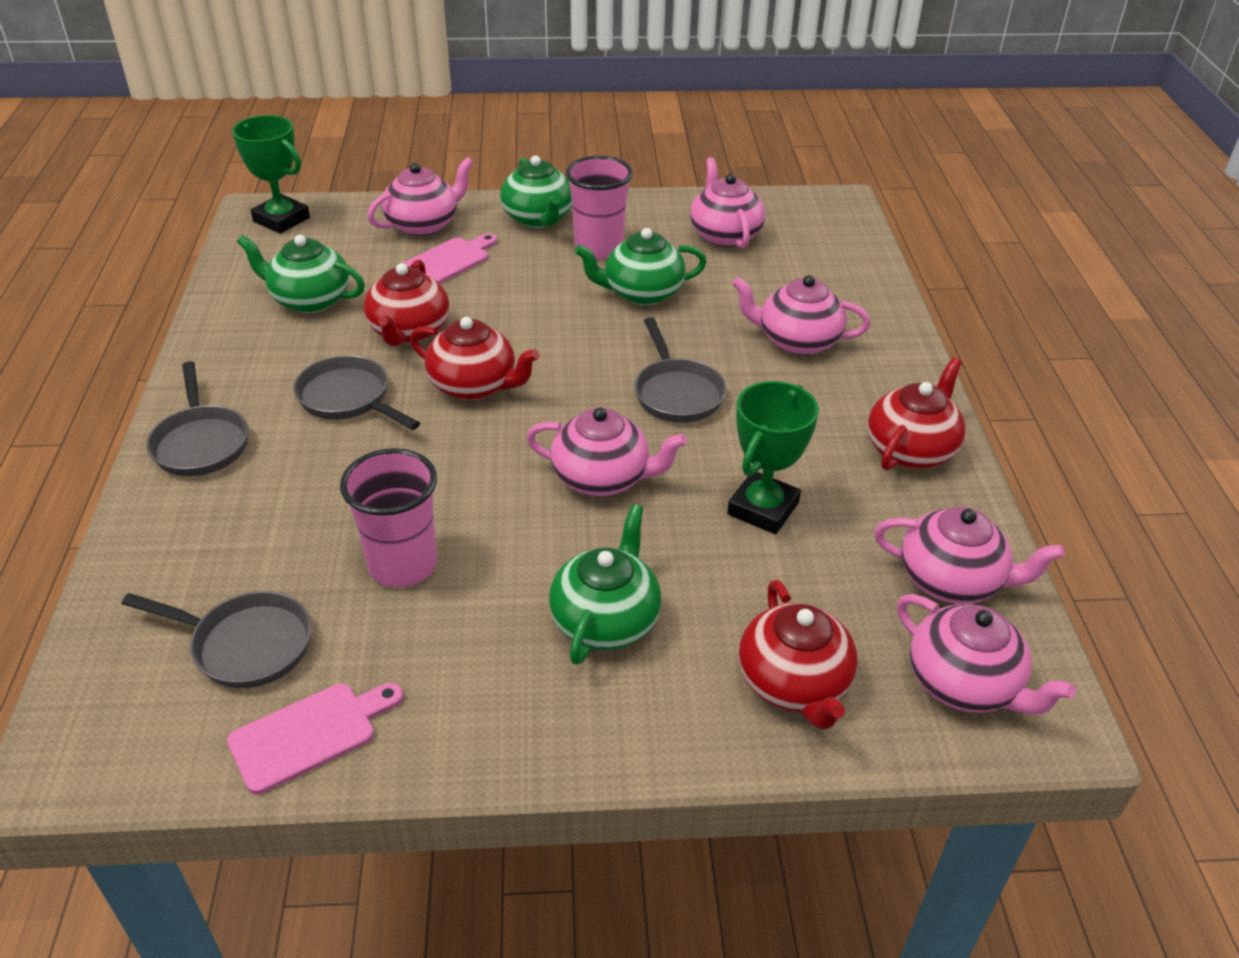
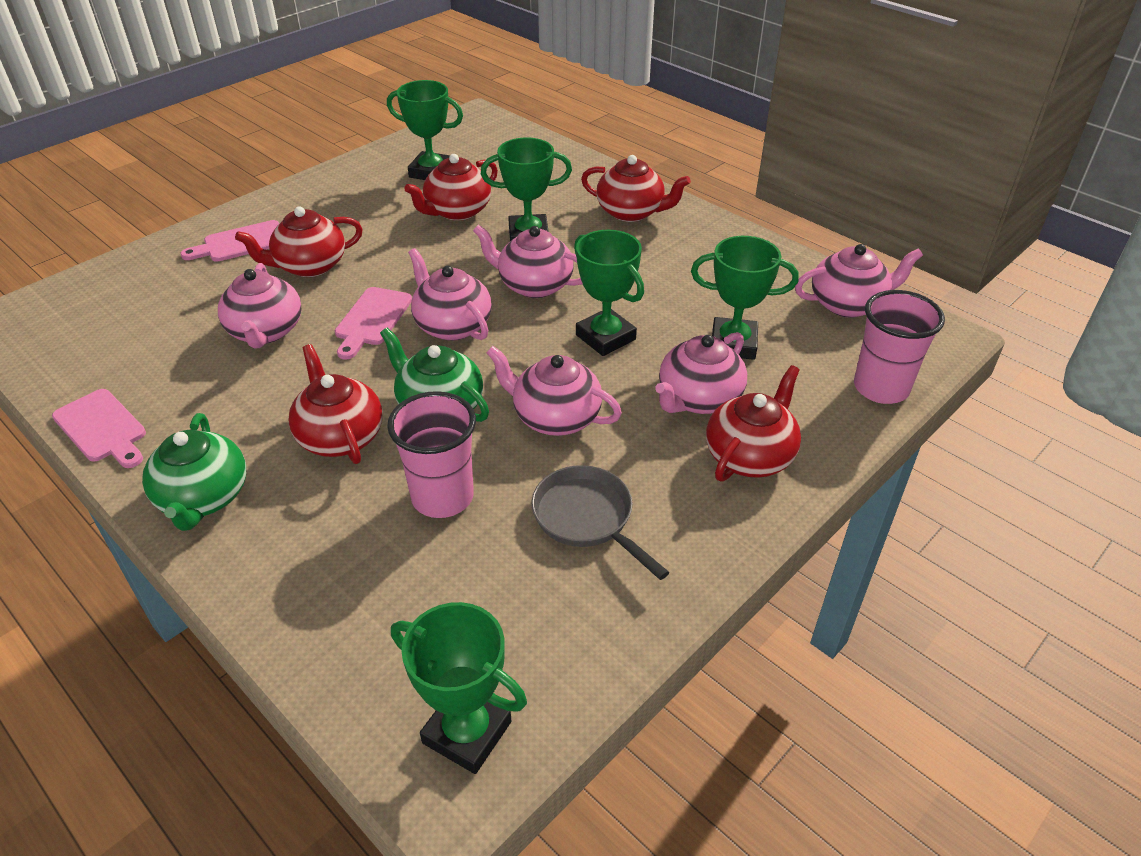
green teapot: [237,235,365,313] [500,156,572,228] [549,504,661,665] [575,228,707,305] = 4 -> [142,413,246,531] [380,327,489,422] = 2
green trophy: [232,115,310,234] [727,381,819,534] = 2 -> [387,80,463,180] [391,602,527,774] [481,138,572,241] [574,230,644,356] [691,236,799,360] = 5
grey pan: [122,591,311,688] [146,361,248,476] [293,355,420,430] [634,317,727,423] = 4 -> [532,465,669,580] = 1
pink cutting board: [227,683,403,794] [403,233,498,284] = 2 -> [52,389,146,468] [181,220,279,262] [335,287,412,360] = 3
red teapot: [364,259,450,346] [410,317,540,400] [739,580,858,730] [868,357,966,471] = 4 -> [235,206,363,277] [288,344,382,464] [404,154,498,221] [581,155,691,222] [706,365,801,482] = 5

